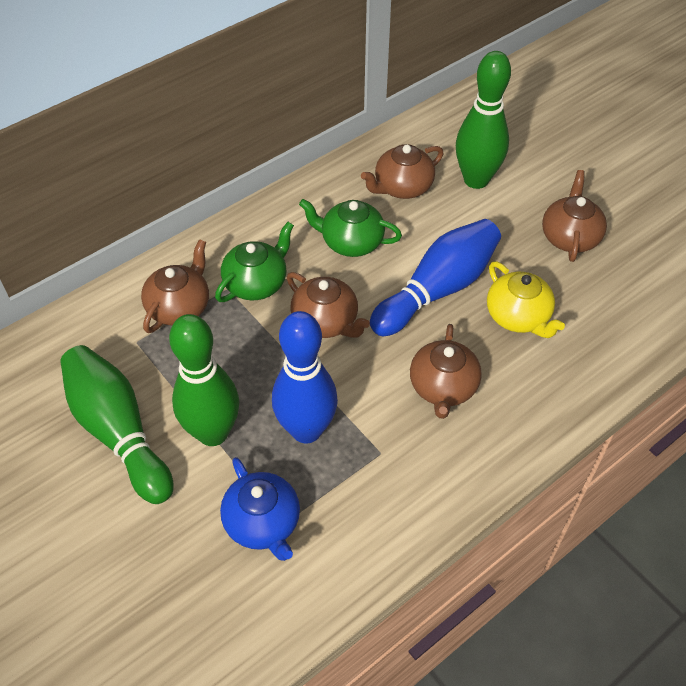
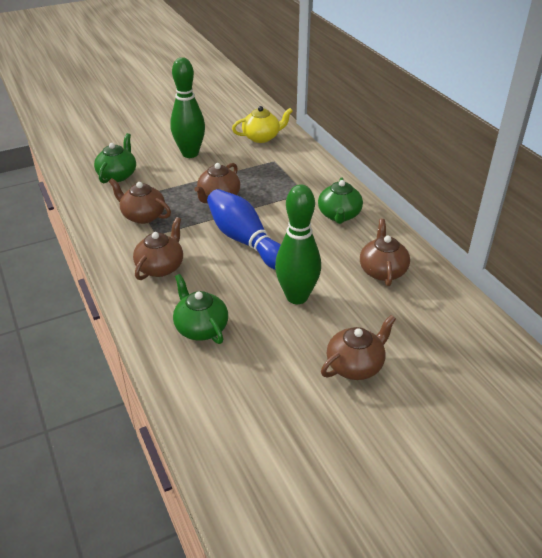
blue bowling pin: [272,311,338,444] [370,219,501,336] = 2 -> [207,189,281,270] = 1
blue teapot: [220,457,300,561] = 1 -> none = 0
green bowling pin: [60,345,174,504] [169,314,239,446] [456,51,511,189] = 3 -> [170,57,205,158] [275,184,321,304] = 2
green teapot: [215,222,294,302] [299,199,402,257] = 2 -> [94,133,136,183] [173,274,228,344] [318,178,363,224] = 3

